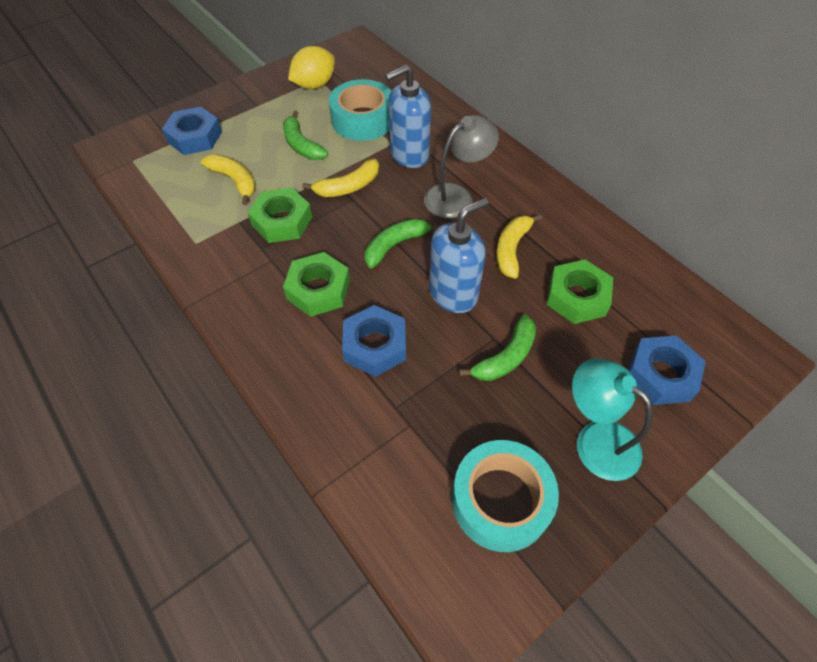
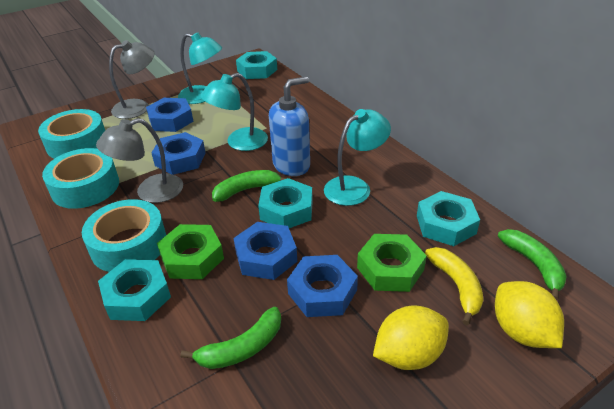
blue nut: [162,107,222,155] [342,305,406,377] [628,336,706,405] = 3 -> [146,98,193,132] [151,132,206,175] [233,222,297,280] [287,255,358,317] = 4
blue soap dispenser: [385,64,431,168] [429,198,489,313] = 2 -> [269,77,310,176] = 1
green nut: [247,188,312,243] [283,252,350,317] [547,259,613,324] = 3 -> [157,224,224,279] [357,234,427,292] = 2
grey lamp: [424,115,499,218] = 1 -> [96,118,183,203] [109,40,155,119] = 2
turquoise lamp: [572,358,653,481] = 1 -> [178,33,222,104] [200,73,268,151] [324,109,391,206] = 3
turquoise nut: none = 0 -> [98,259,171,321] [236,51,277,79] [258,178,313,228] [417,191,480,246] = 4
turquoise tape: [329,79,391,141] [452,440,559,552] = 2 -> [38,109,105,159] [42,148,119,209] [82,199,166,272] = 3
yellow banana: [201,154,256,205] [302,159,379,197] [496,214,542,279] = 3 -> [425,247,483,325] = 1
yellow lemon: [288,46,335,89] = 1 -> [373,305,449,370] [495,281,564,348] = 2

